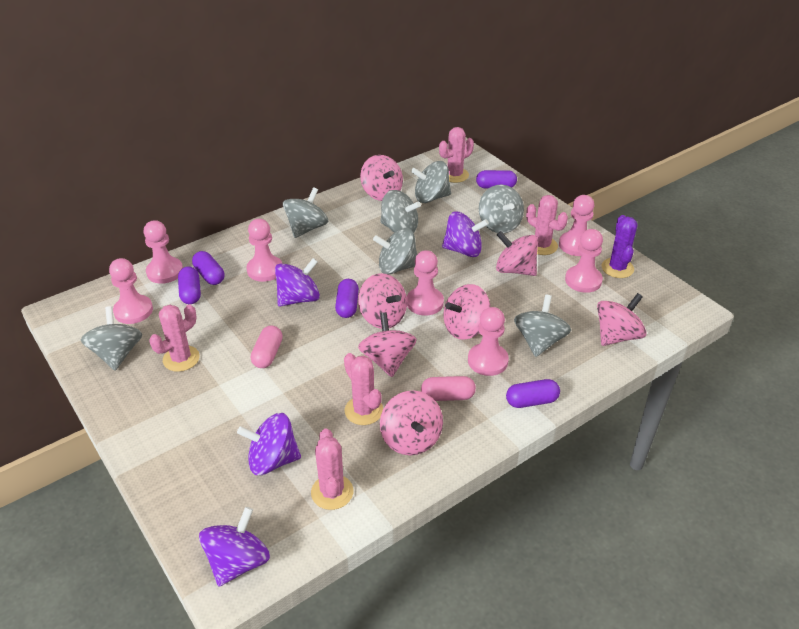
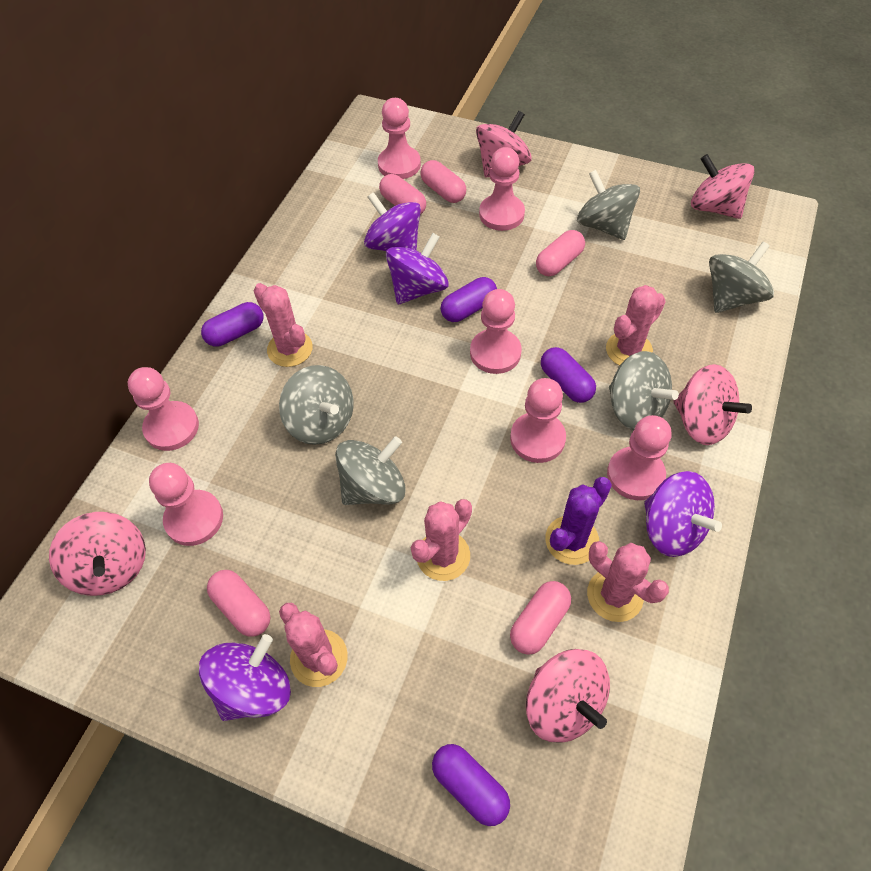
grey spinning top: [81,306,142,370] [283,187,328,238] [373,228,417,274] [380,190,421,233] [411,161,451,203] [479,185,524,233] [514,295,571,357] = 7 -> [279,365,354,445] [335,436,406,505] [577,170,640,240] [609,351,679,430] [709,242,774,313] = 5
pink capsule: [251,326,283,368] [421,376,476,401] = 2 -> [207,570,271,637] [379,174,426,215] [420,160,466,203] [510,581,571,655] [536,230,585,276] = 5
pink spinning top: [358,273,407,329] [358,312,417,377] [360,155,403,201] [380,391,443,455] [444,284,490,340] [496,231,538,276] [597,293,647,346] = 7 -> [49,512,146,596] [476,111,532,178] [526,649,610,743] [673,364,752,445] [691,154,754,219] = 5
purple capsule: [178,266,201,304] [192,251,224,285] [335,279,359,318] [476,170,517,188] [506,379,560,408] = 5 -> [201,302,263,347] [432,744,510,826] [441,277,497,322] [541,347,596,403] = 4

